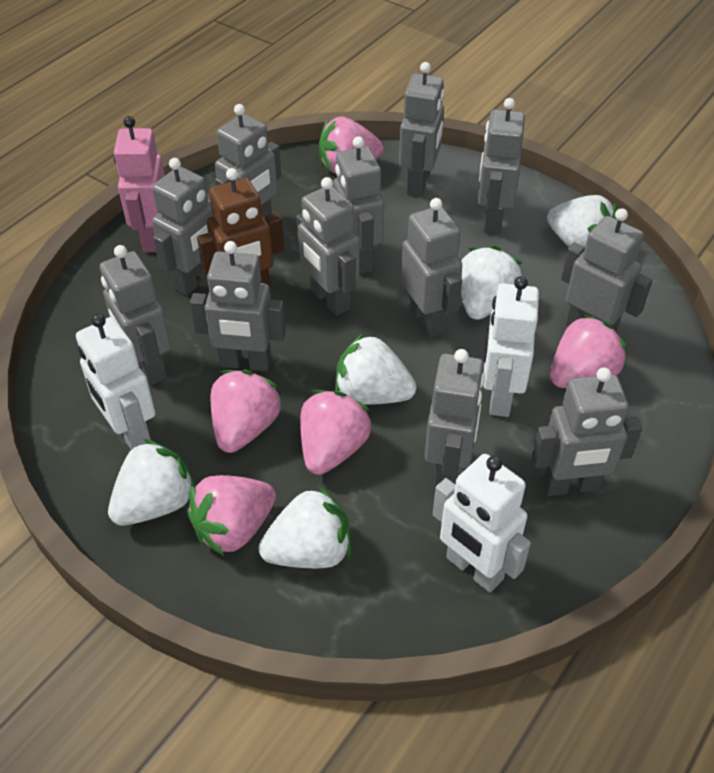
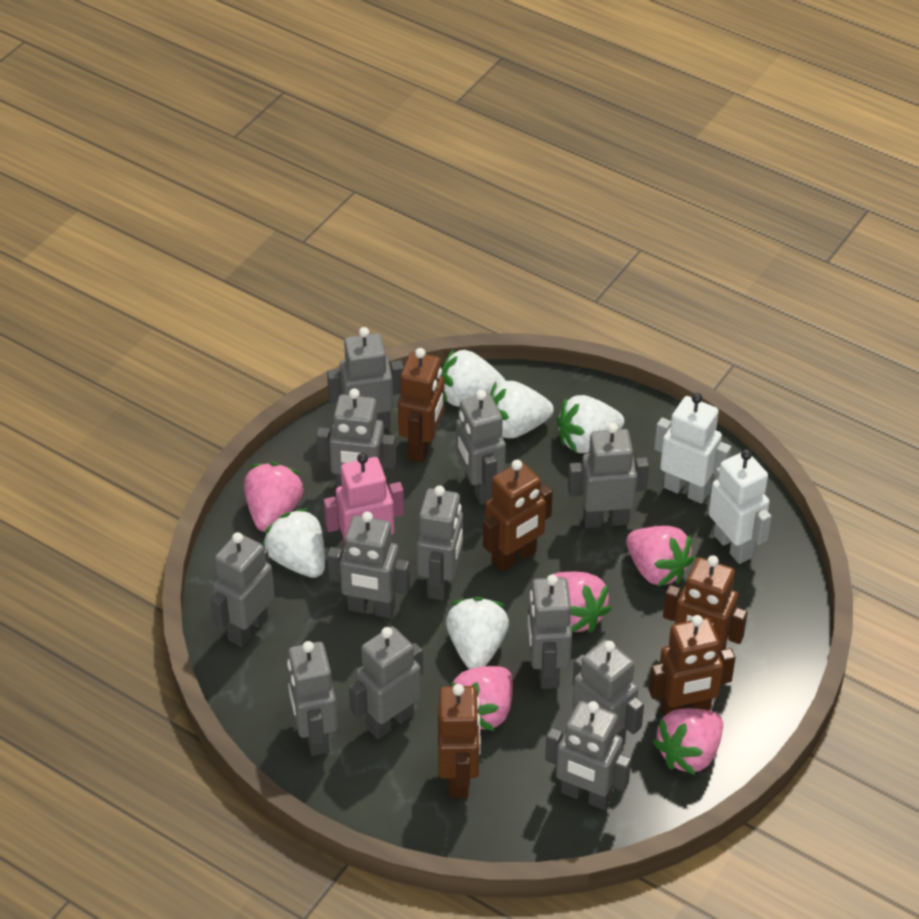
brown robot: [197,168,284,288] = 1 -> [398,348,444,462] [438,684,481,798] [483,460,553,572] [649,615,735,716] [663,555,748,652] = 5
white robot: [76,313,155,450] [433,454,531,593] [483,276,539,417] = 3 -> [654,393,731,504] [709,449,772,564] = 2

